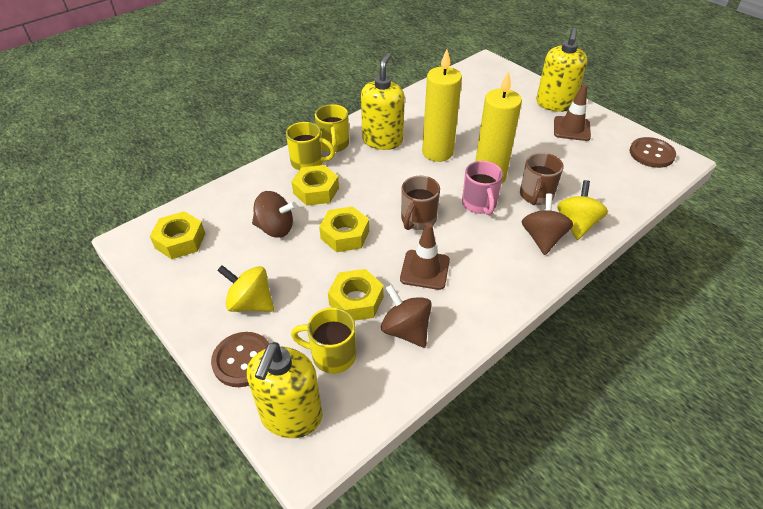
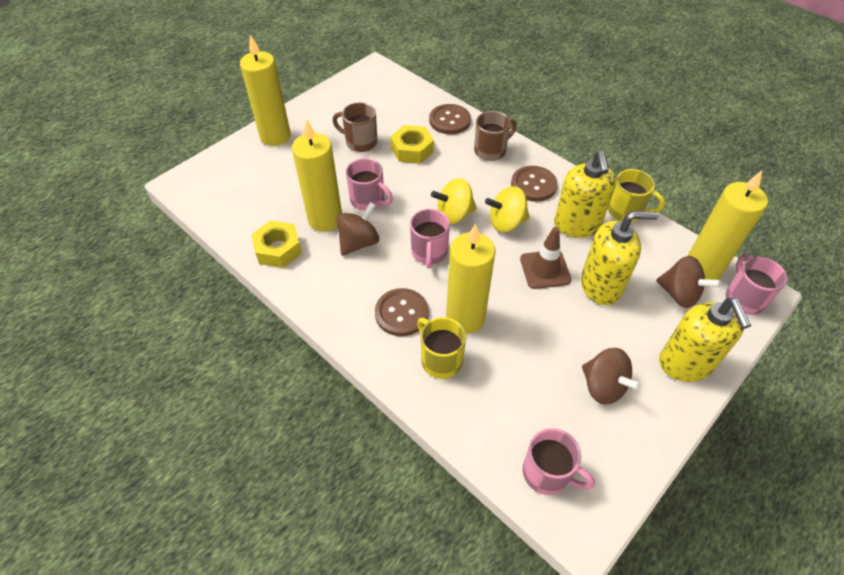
brown button: [211,332,270,387] [629,137,676,168] = 2 -> [375,288,429,336] [429,104,471,134] [511,166,558,202] = 3
brown traffic cone: [400,223,450,290] [554,84,591,141] = 2 -> [520,227,571,289] = 1
pink mug: [462,161,503,215] = 1 -> [346,158,393,211] [410,209,450,269] [523,428,595,495] [726,254,787,315] = 4
yellow candle: [422,49,462,162] [475,71,522,184] = 2 -> [240,34,291,146] [292,119,342,232] [446,223,496,334] [687,171,768,280] = 4
yellow mug: [286,122,335,170] [291,307,356,374] [315,104,349,152] = 3 -> [417,317,466,379] [608,169,665,222] = 2
yellow nut: [150,211,205,259] [291,165,339,206] [319,206,369,252] [328,269,384,321] = 4 -> [251,221,302,268] [390,125,434,164] = 2

